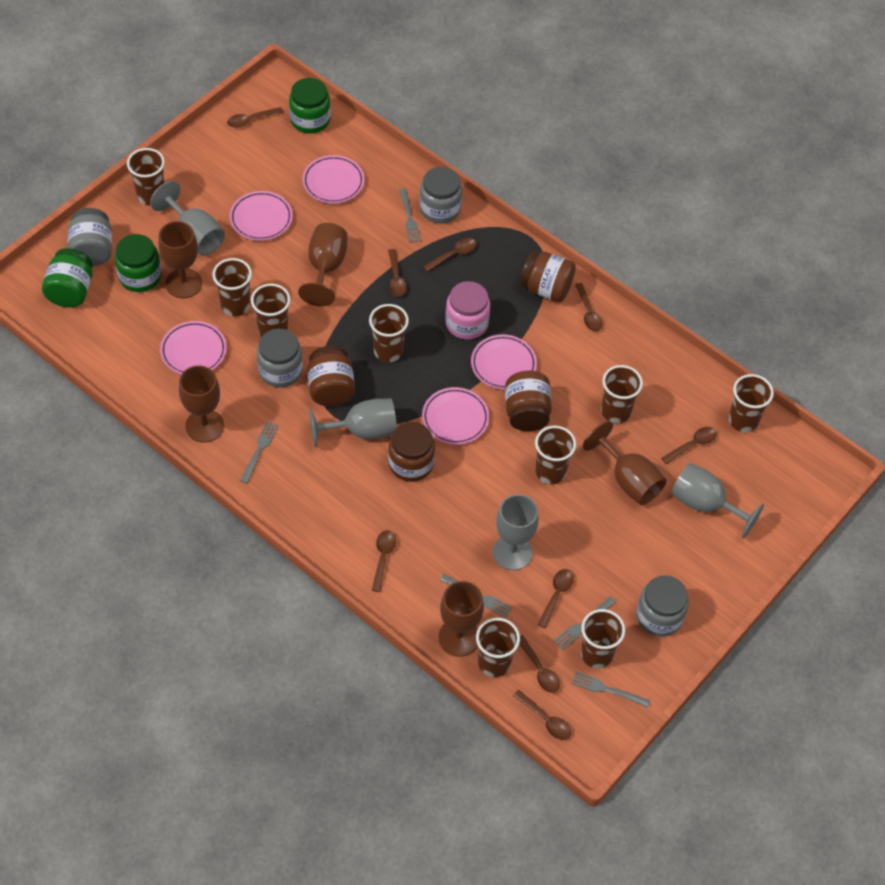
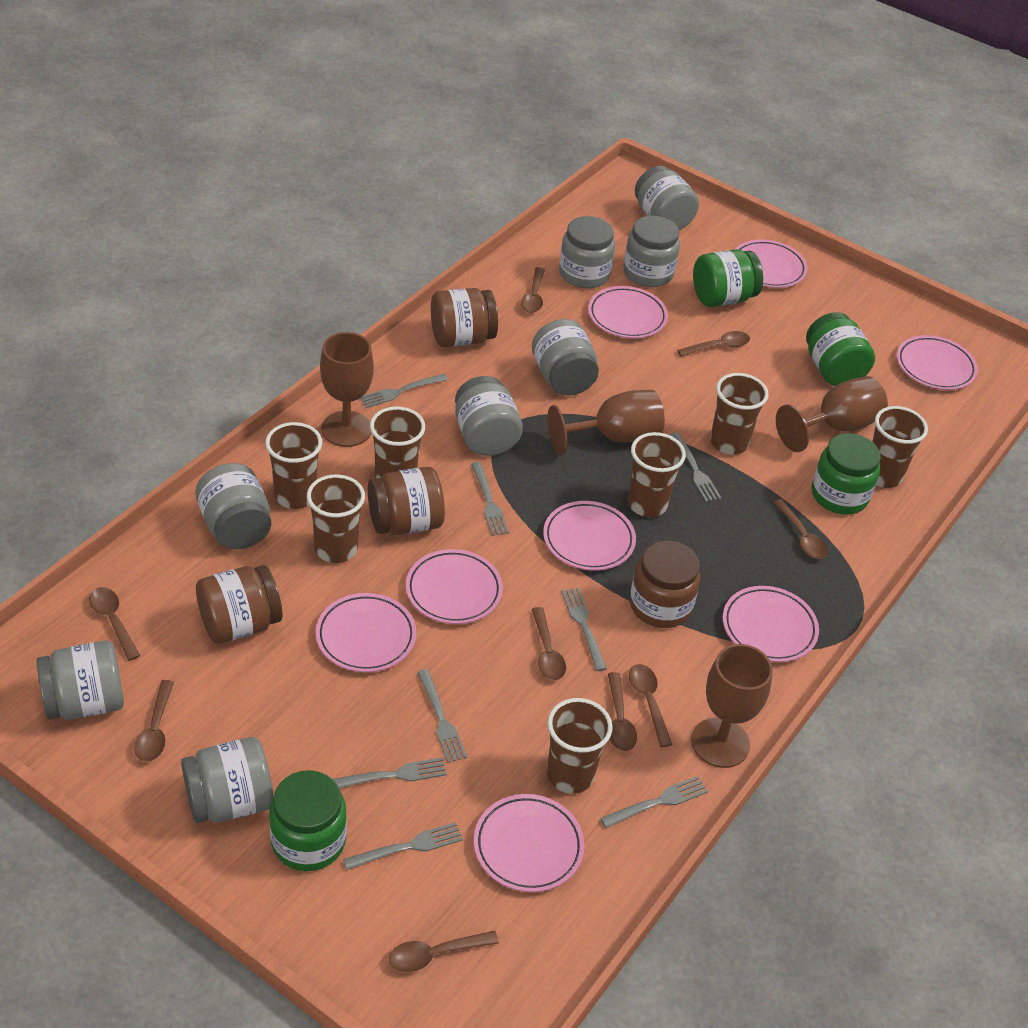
brown cup: [127,148,165,206] [212,258,252,316] [251,283,291,337] [369,304,409,362] [476,618,520,677] [535,426,576,484] [581,609,625,669] [601,365,643,423] [729,374,774,432] = 9 -> [265,422,322,509] [307,474,365,563] [370,407,425,478] [547,698,613,794] [628,432,686,517] [710,373,769,455] [872,406,928,488] = 7
brown goblet: [158,221,202,298] [179,365,224,443] [298,223,348,306] [439,581,484,657] [583,421,667,505] = 5 -> [320,332,374,447] [547,390,665,455] [691,644,773,768] [776,376,888,452] = 4
green jar: [42,248,93,308] [115,234,161,292] [289,78,331,134] = 3 -> [269,770,347,871] [693,249,763,307] [806,312,875,386] [812,433,881,515] = 4
grey fork: [240,421,279,483] [399,188,421,243] [440,574,513,618] [553,596,616,651] [571,671,650,708] = 5 -> [333,757,447,788] [343,822,463,870] [360,373,448,408] [417,669,467,763] [471,462,509,536] [561,588,607,671] [600,776,708,828] [670,432,721,502] = 8
grey goblet: [150,181,225,255] [309,399,397,447] [493,494,539,570] [671,463,764,539] = 4 -> none = 0
grey jar: [67,208,112,266] [257,329,303,388] [419,167,462,224] [636,575,689,637] = 4 -> [37,640,124,720] [181,737,273,823] [195,463,271,549] [455,376,523,456] [532,319,599,395] [559,216,615,288] [623,216,680,287] [635,166,699,230] = 8
pink jar: [445,281,490,340] = 1 -> none = 0
pink plate: [160,321,227,375] [230,191,293,241] [302,155,364,204] [422,387,489,445] [471,334,537,390] = 5 -> [316,593,416,672] [406,549,503,624] [474,794,584,892] [543,501,636,571] [588,286,668,338] [723,586,819,662] [735,240,808,288] [897,335,978,390] = 8

